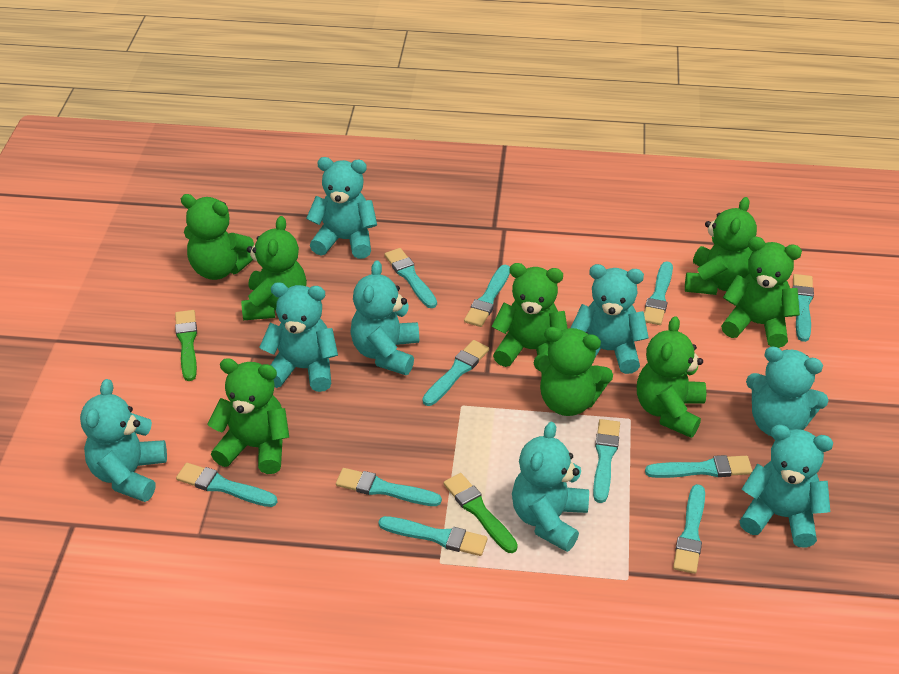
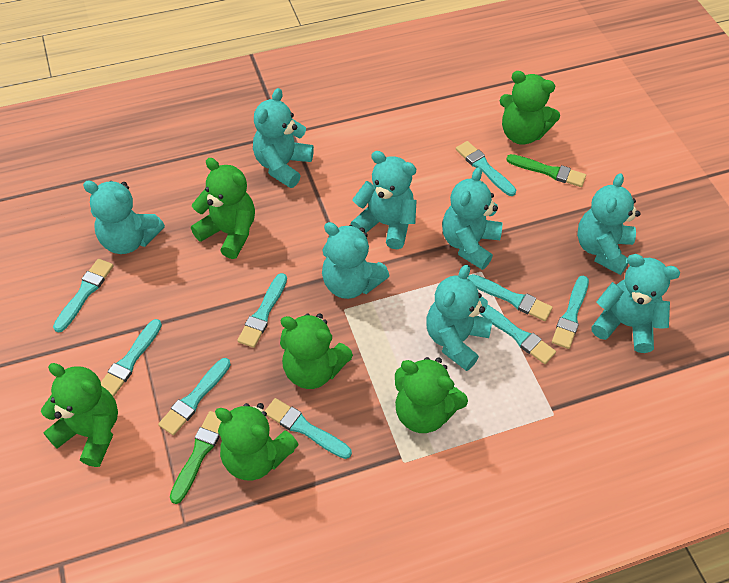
green teddy bear: [181,194,254,280] [207,358,289,474] [241,216,307,320] [492,263,568,367] [533,327,613,416] [637,316,706,438] [685,197,757,295] [721,237,802,348] = 8 -> [41,363,118,467] [191,158,255,259] [215,403,299,480] [280,313,353,389] [395,357,468,433] [500,71,560,145] = 6
turquoise brush: [176,463,278,507] [336,468,442,506] [378,516,488,556] [384,248,437,308] [422,340,489,406] [464,265,510,327] [593,419,620,503] [644,262,673,325] [645,455,752,478] [673,484,705,574] [793,274,814,342] = 11 -> [53,259,114,333] [101,319,162,397] [158,358,231,435] [237,273,287,348] [265,398,352,459] [456,141,516,196] [468,274,553,321] [479,305,556,364] [552,276,589,349] = 9

